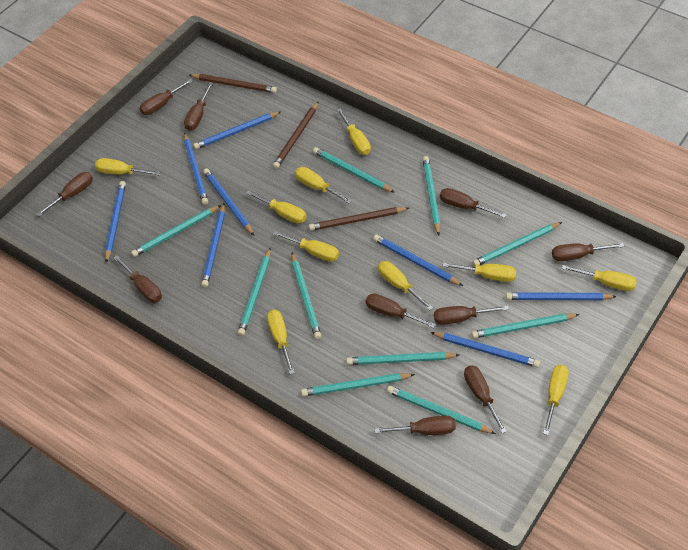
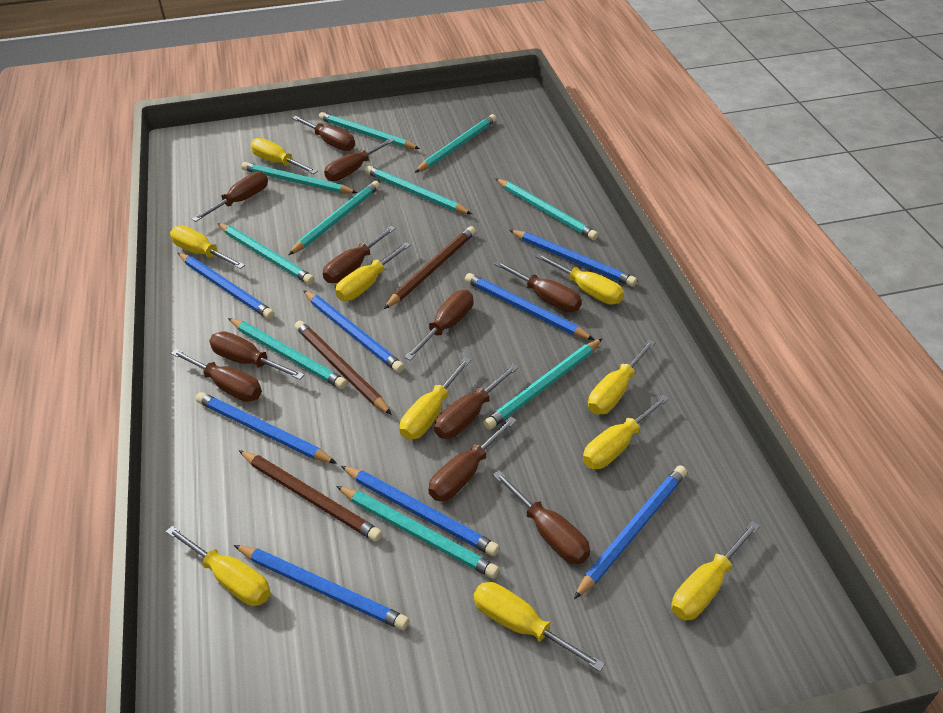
brown screwdriver: [36,172,93,216] [114,256,162,303] [140,78,193,115] [184,83,213,131] [365,294,436,328] [375,416,456,435] [434,305,509,325] [440,188,507,218] [464,365,507,434] [552,243,624,261] = 10 -> [171,349,262,402] [192,172,268,222] [209,331,305,380] [292,116,355,151] [323,226,396,283] [324,138,395,181] [404,290,473,361] [428,416,517,501] [434,364,519,439] [493,471,590,564] [494,261,582,312] = 11

